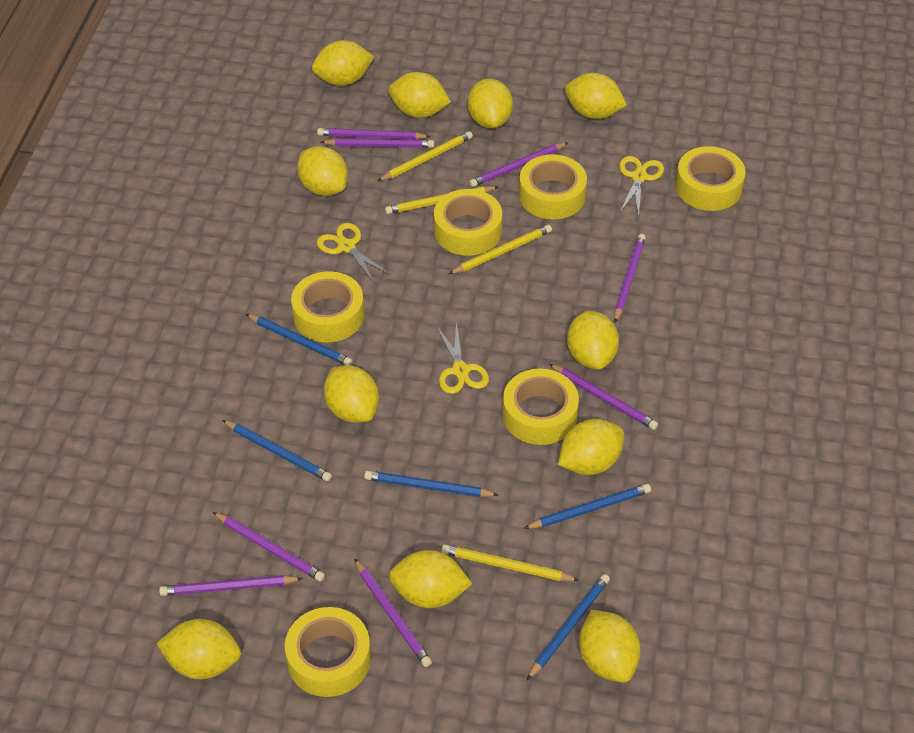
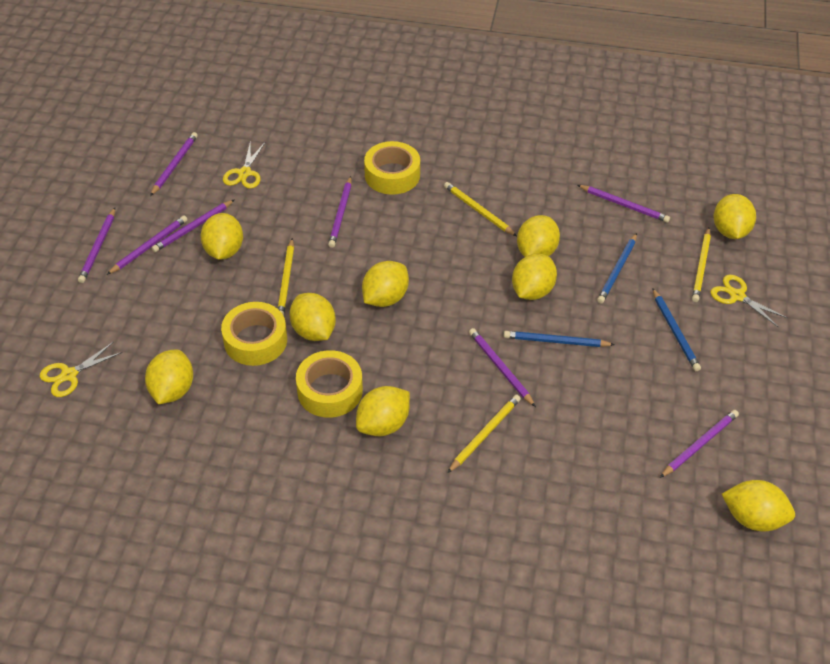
blue pencil: [222,420,332,482] [246,314,353,365] [364,471,498,497] [523,484,651,529] [527,574,610,680] = 5 -> [504,331,615,347] [597,233,637,304] [652,288,701,371] = 3
yellow lemon: [156,619,241,679] [297,146,348,196] [312,40,374,86] [324,365,379,423] [389,72,451,118] [389,550,472,608] [468,79,513,128] [558,419,624,475] [565,73,627,119] [567,311,619,369] [579,610,641,682] = 11 -> [145,350,193,404] [200,213,243,260] [289,293,336,341] [356,386,410,436] [362,261,409,307] [512,254,557,300] [517,215,560,257] [714,194,756,239] [722,480,795,531] = 9
yellow tape: [285,607,371,697] [291,271,364,343] [434,189,502,256] [503,368,579,445] [519,155,587,219] [676,146,746,211] = 6 -> [221,302,287,366] [296,350,363,418] [364,141,420,195] = 3

